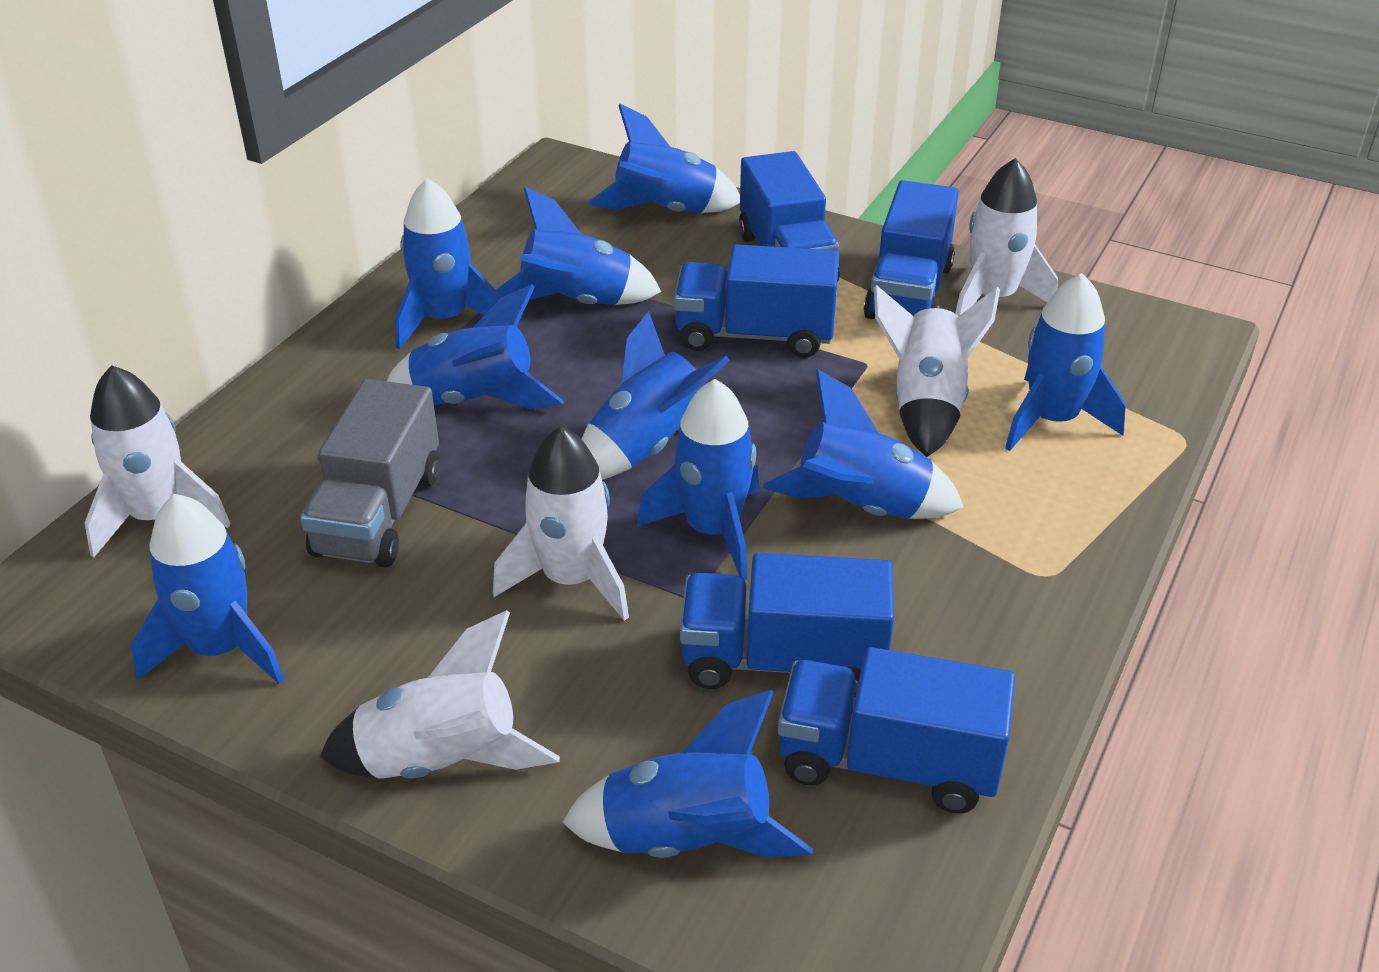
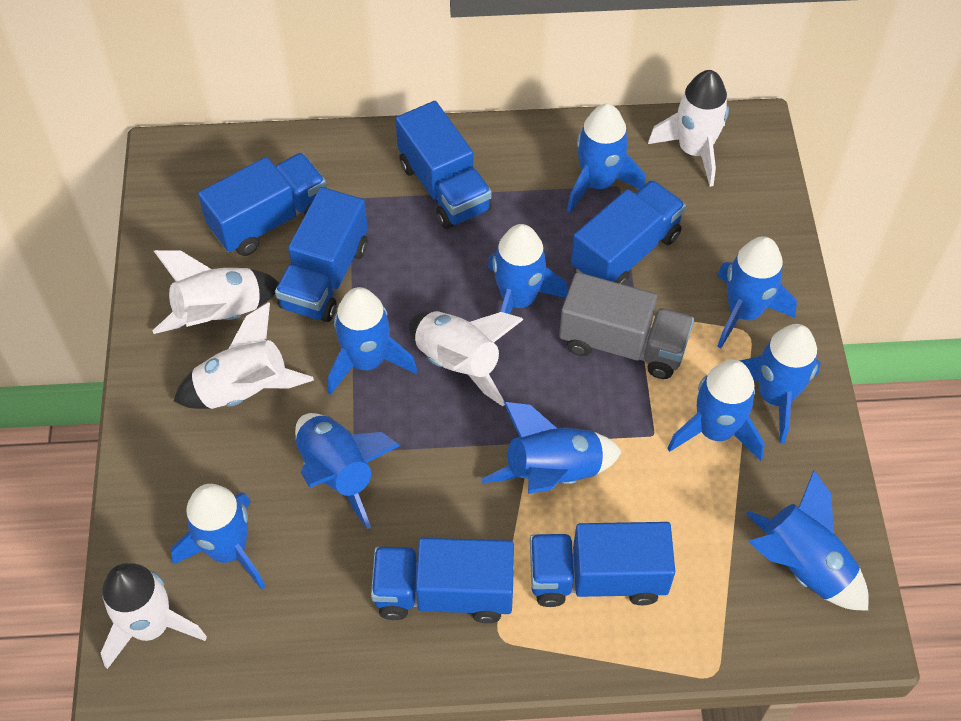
blue truck: [674,244,839,358] [680,553,894,697] [739,151,840,282] [778,647,1015,814] [864,180,959,319] = 5 -> [198,153,327,256] [275,187,368,322] [371,538,514,623] [395,101,492,229] [530,522,675,607] [571,180,686,285] = 6

